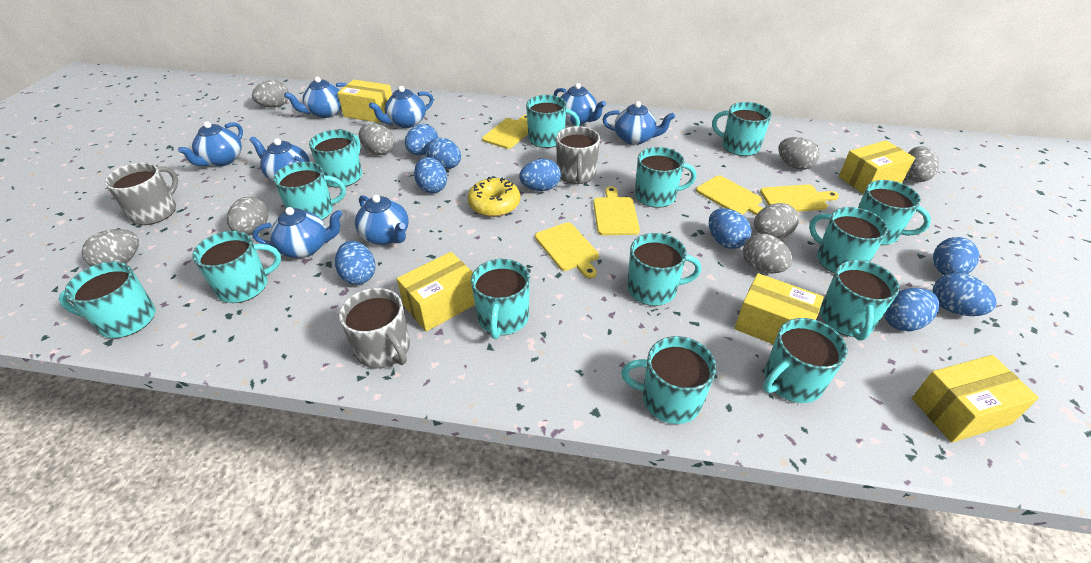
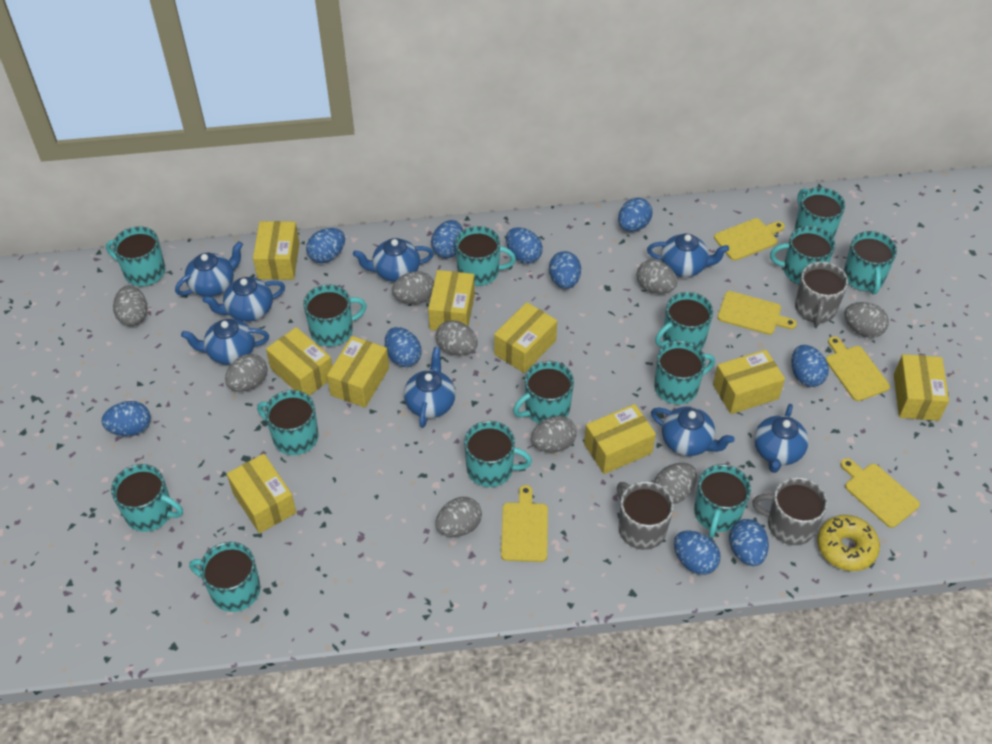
blue egg: [335,241,375,285] [405,124,438,155] [414,157,447,193] [426,138,461,169] [519,159,561,191] [709,208,751,249] [884,288,939,331] [933,237,979,275] [933,273,997,316] = 9 -> [102,401,151,436] [306,228,345,263] [385,327,422,367] [431,220,463,258] [506,227,543,264] [549,251,581,289] [618,198,653,232] [674,530,721,575] [729,519,769,566] [791,345,829,387] = 10
grey egg: [81,229,139,266] [227,197,268,234] [252,80,289,107] [359,124,395,155] [743,234,792,273] [754,203,799,238] [778,137,820,170] [906,146,940,182] = 8 -> [113,285,148,326] [225,354,267,391] [392,271,434,304] [435,320,477,355] [435,497,482,537] [531,416,577,452] [637,260,677,294] [654,463,697,504] [844,302,889,338] = 9
yellow box: [337,80,392,123] [397,252,475,332] [734,273,824,345] [839,140,915,194] [912,355,1039,443] = 5 -> [227,454,296,533] [253,221,299,280] [266,327,332,395] [327,336,389,408] [428,270,475,330] [494,302,557,373] [584,404,656,474] [713,349,785,414] [894,354,949,421] = 9

